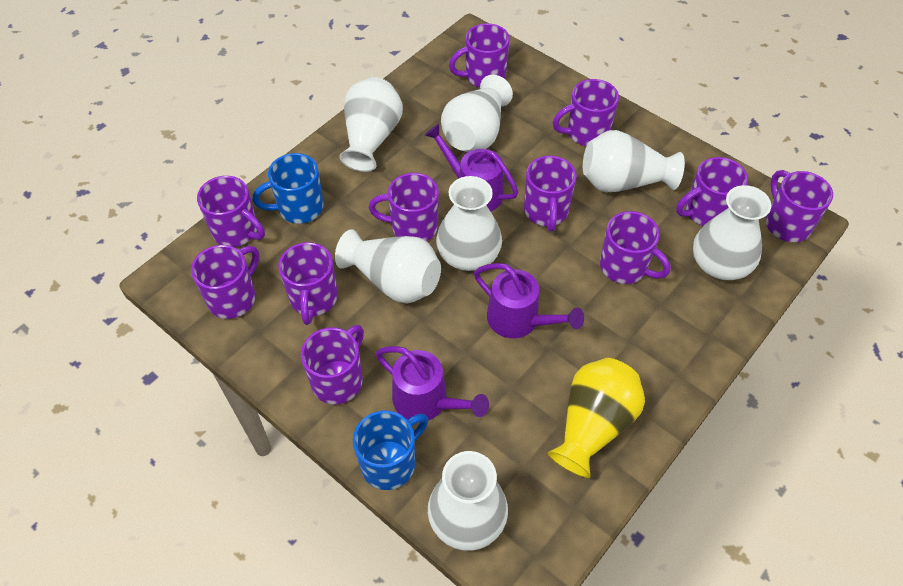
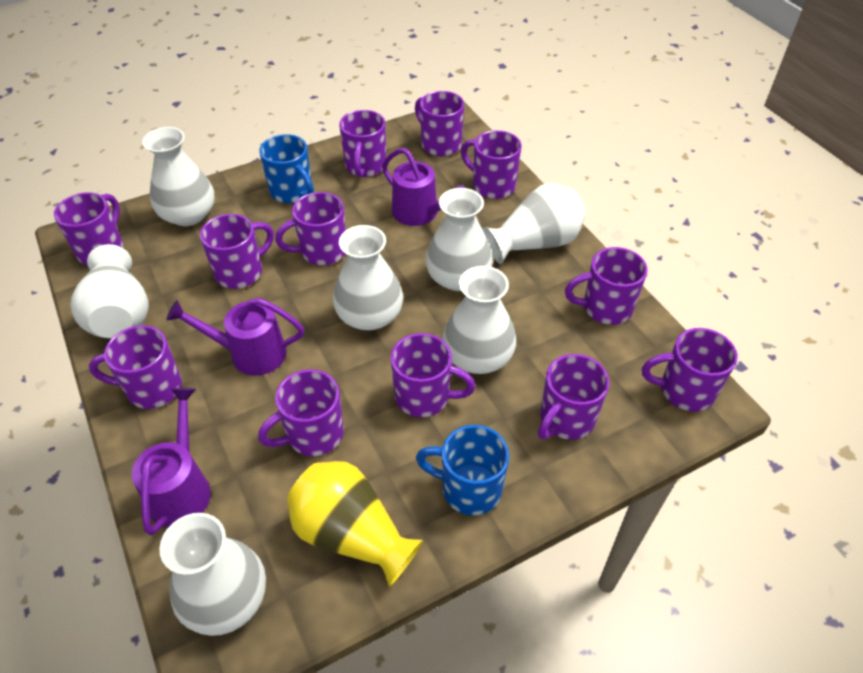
purple mug: [191,245,259,319] [197,176,265,247] [278,242,338,325] [301,325,364,404] [369,173,439,241] [449,23,510,88] [524,156,576,232] [552,79,619,146] [600,211,670,284] [676,157,748,226] [766,170,833,242] = 11 -> [54,192,124,265] [89,325,182,409] [200,214,274,289] [258,369,344,456] [275,192,346,265] [339,110,386,177] [391,333,476,418] [415,91,464,156] [461,130,522,199] [538,354,609,440] [565,247,648,325] [642,328,738,412] = 12

